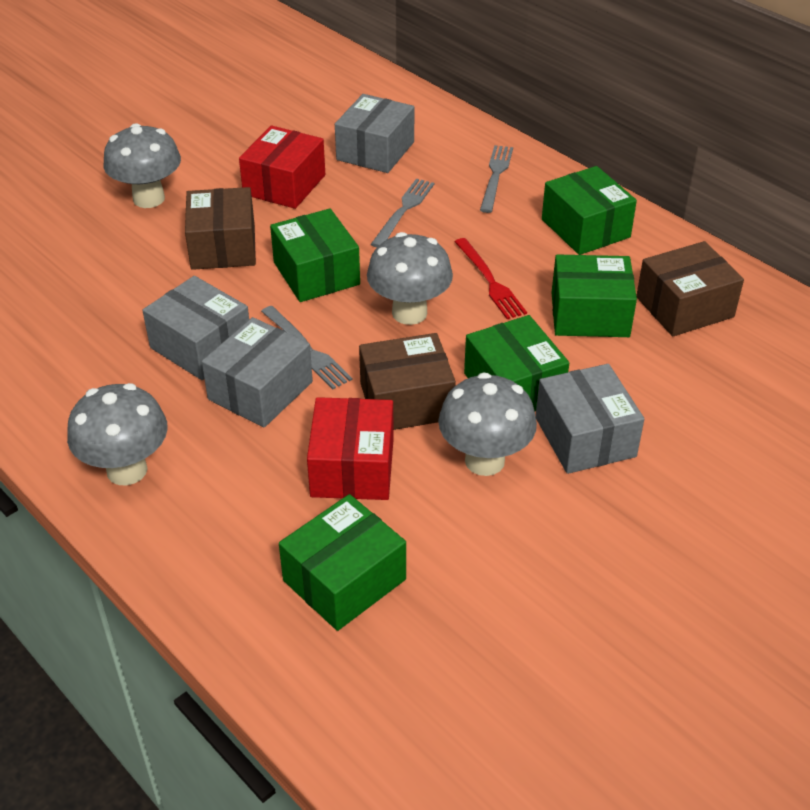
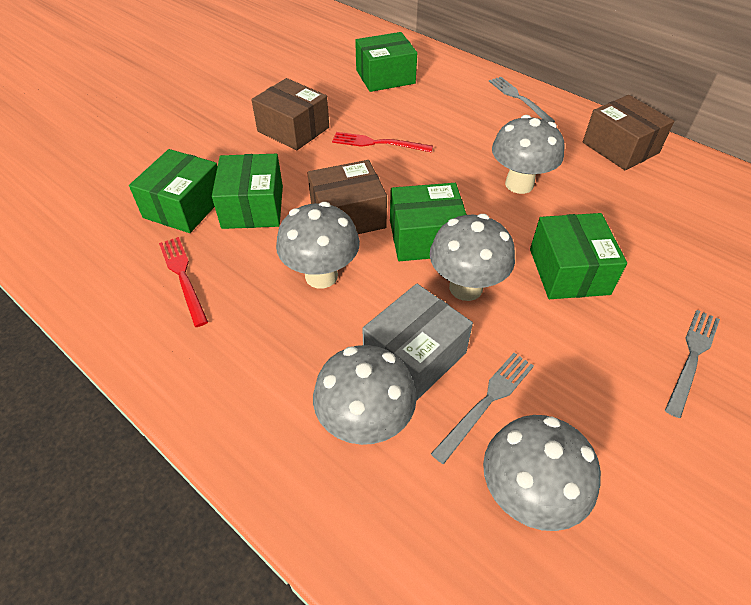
grey box: [142,276,249,380] [202,317,313,428] [335,94,414,173] [535,364,644,474] = 4 -> [362,284,473,401] = 1
grey mushroom: [67,383,168,486] [103,123,181,208] [367,232,453,325] [438,372,537,476] = 4 -> [276,202,360,288] [313,345,417,445] [430,214,515,301] [483,415,601,531] [492,115,565,194] = 5
red box: [239,126,325,209] [307,397,394,500] = 2 -> none = 0
red fork: [455,238,527,319] = 1 -> [159,237,208,327] [332,132,433,152] = 2

